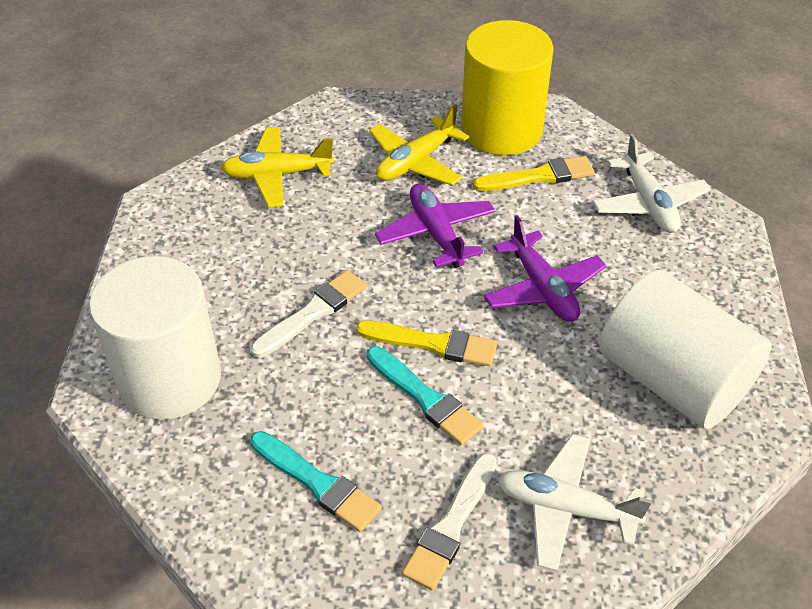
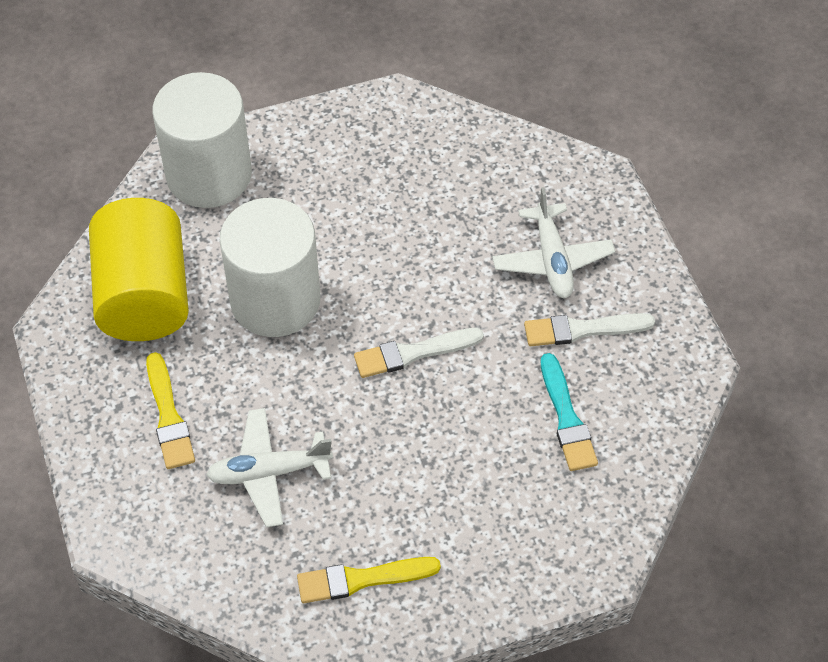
purple plane: [375,184,496,268] [484,215,606,322] = 2 -> none = 0
turquoise brush: [250,431,382,532] [367,346,484,446] = 2 -> [541,353,598,471] = 1
yellow plane: [221,127,334,207] [369,104,469,185] = 2 -> none = 0

